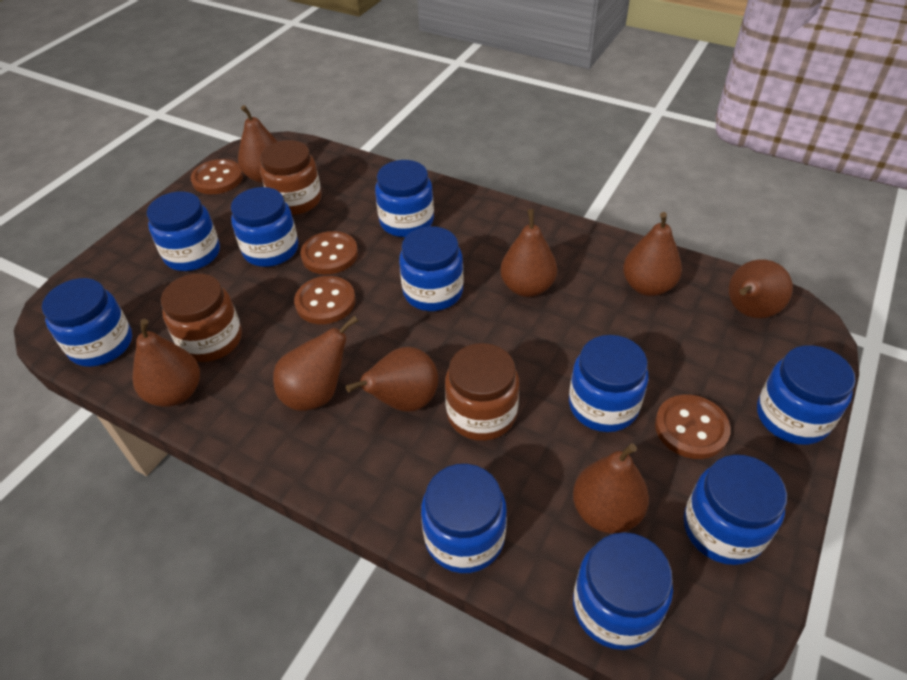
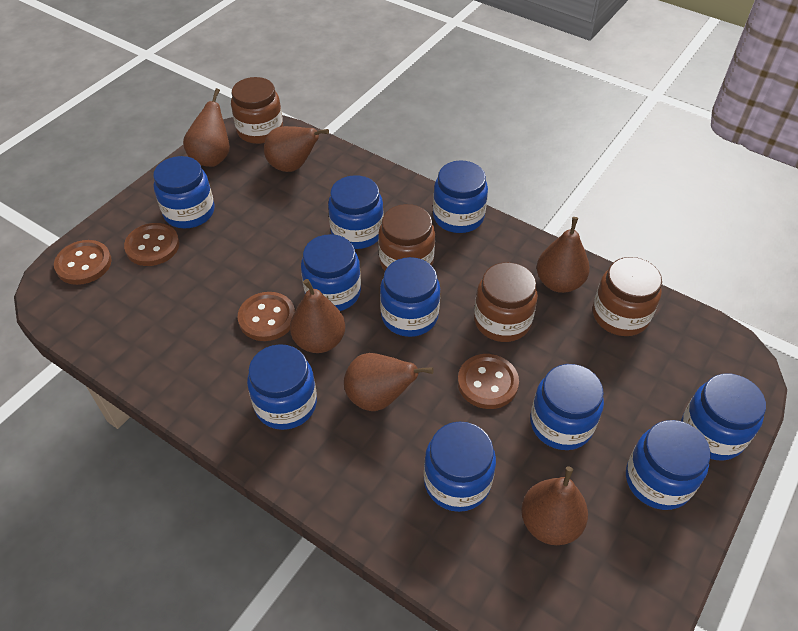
brown jar: [161,273,242,362] [260,140,321,215] [445,343,519,441] = 3 -> [231,77,283,144] [378,204,435,271] [474,262,538,342] [593,257,662,336] = 4
brown pear: [132,319,200,407] [238,105,277,183] [273,316,358,411] [346,347,438,412] [500,209,557,297] [573,443,649,534] [623,212,682,296] [729,259,793,318] = 8 -> [183,88,230,167] [264,126,329,172] [290,279,345,353] [344,353,434,411] [521,466,588,545] [537,217,590,293] = 6

